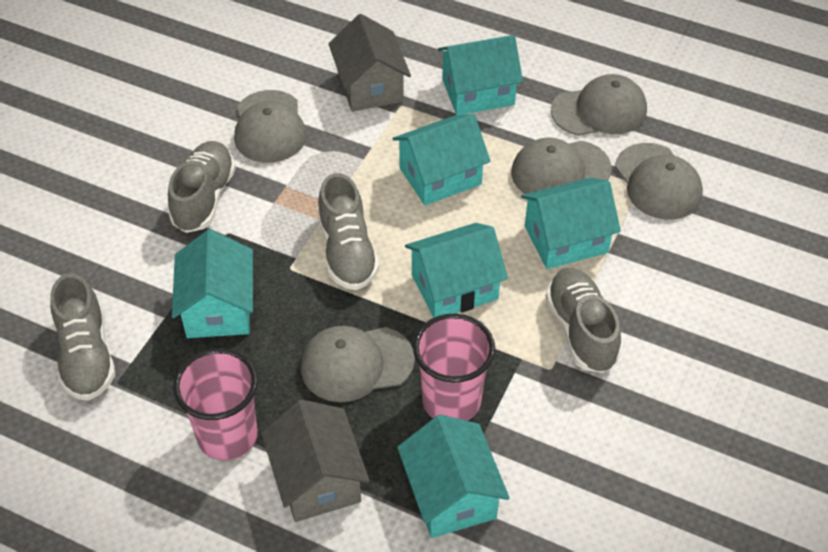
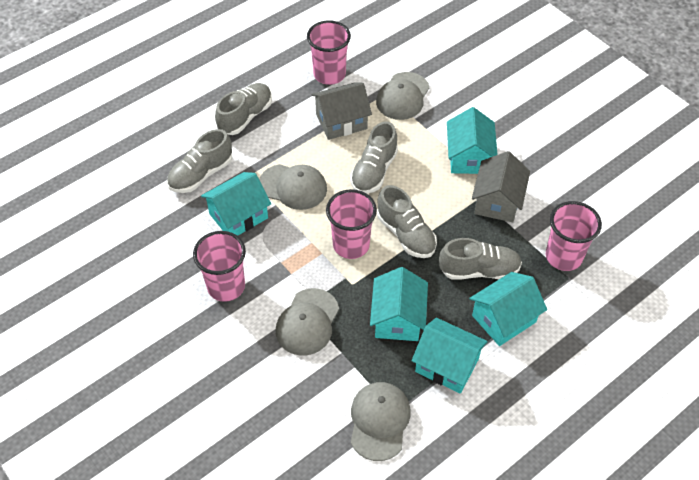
grey cap: [234,90,306,163] [301,326,415,402] [511,137,612,194] [551,74,647,136] [615,143,703,219] = 5 -> [259,164,327,210] [276,288,339,355] [351,382,411,461] [376,72,430,120] = 4
grey shoe: [51,273,115,401] [168,141,236,233] [318,173,379,290] [545,268,621,373] = 4 -> [167,129,233,193] [215,83,272,135] [350,121,398,193] [377,185,437,258] [439,238,522,280] = 5
pink cup: [173,348,258,460] [413,314,495,421] = 2 -> [193,231,246,302] [307,20,351,85] [326,189,377,259] [546,201,602,271] = 4
turquoise house: [172,229,253,338] [393,114,491,206] [397,414,510,538] [405,223,508,318] [438,35,523,115] [521,178,621,269] = 6 -> [201,172,271,236] [370,267,428,341] [412,318,488,394] [447,107,498,174] [469,272,547,346] = 5

